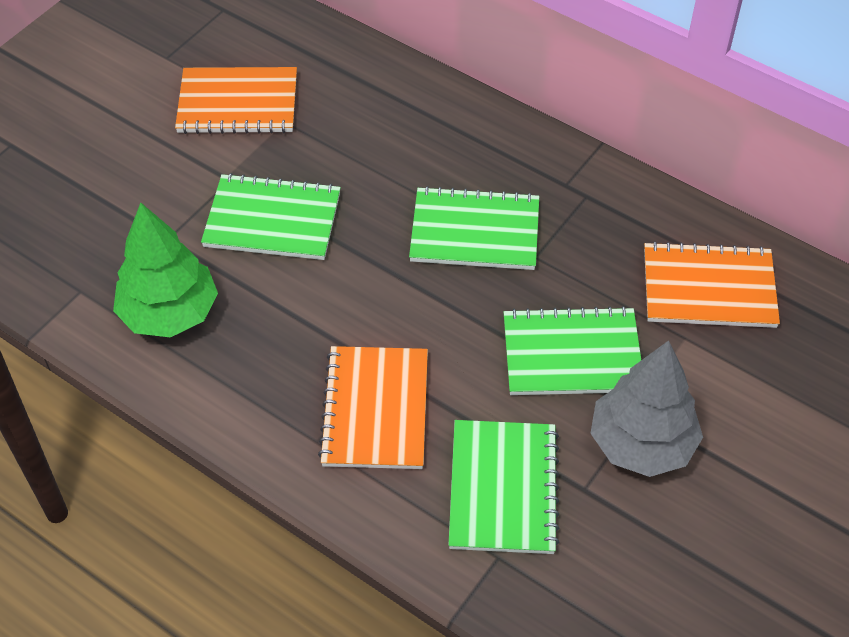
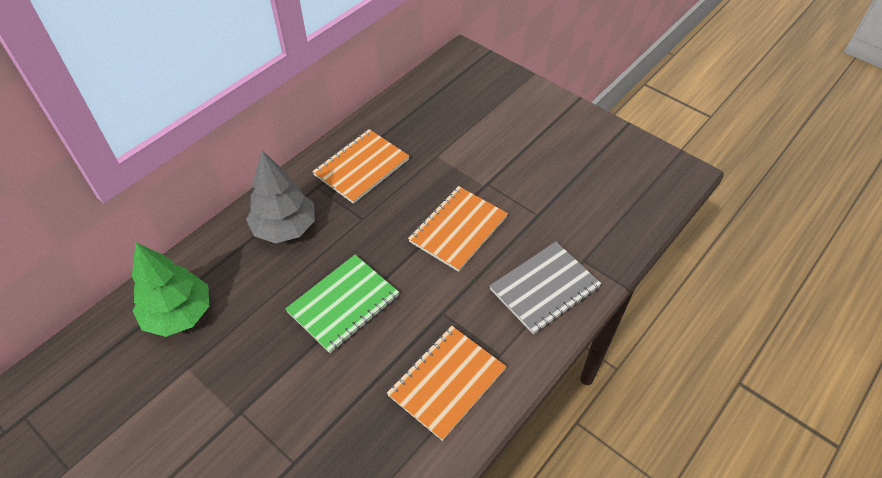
green notebook: [201,173,341,260] [409,186,539,270] [448,420,559,554] [504,306,641,395] = 4 -> [285,255,399,353] = 1
grey notebook: none = 0 -> [490,242,601,334] = 1

